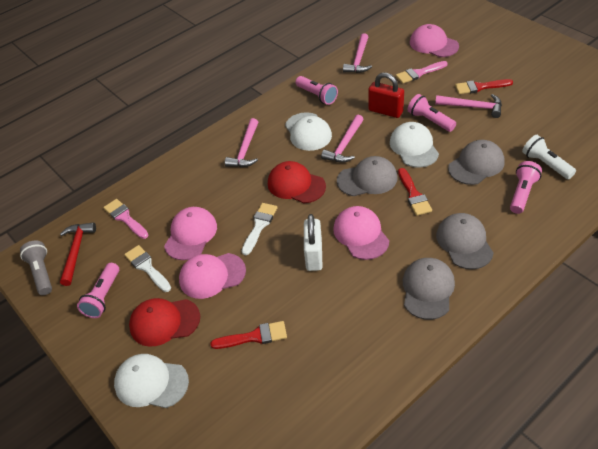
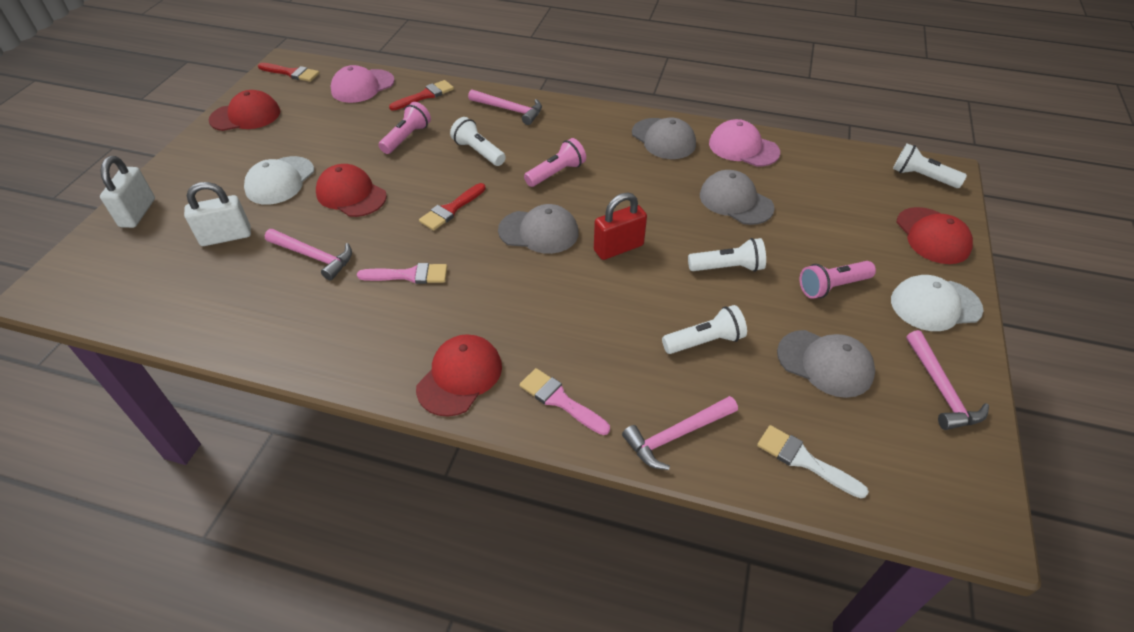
grey flashlight: [20,241,52,295] = 1 -> none = 0
pink cap: [164,207,217,260] [179,253,246,299] [333,206,389,260] [410,24,459,57] = 4 -> [331,65,395,103] [709,119,780,167] = 2
pink flashlight: [77,263,119,318] [296,76,338,105] [407,94,456,132] [510,161,542,214] = 4 -> [379,102,431,154] [524,138,586,187] [800,261,876,299] = 3
red cap: [129,298,200,347] [268,161,326,203] = 2 -> [209,90,280,131] [316,164,387,217] [416,334,502,417] [896,207,973,264] = 4
red hammer: [60,222,96,286] = 1 -> none = 0
white brush: [124,245,171,292] [242,203,278,255] = 2 -> [757,425,869,498] = 1
white cap: [114,354,189,408] [285,112,332,151] [390,122,439,168] = 3 -> [244,156,314,205] [891,275,983,331] = 2
white flashlight: [522,135,576,179] = 1 -> [450,117,506,166] [662,305,747,354] [688,238,766,272] [893,144,967,188] = 4
white padlock: [304,214,322,271] = 1 -> [100,156,155,228] [184,182,251,246] = 2

